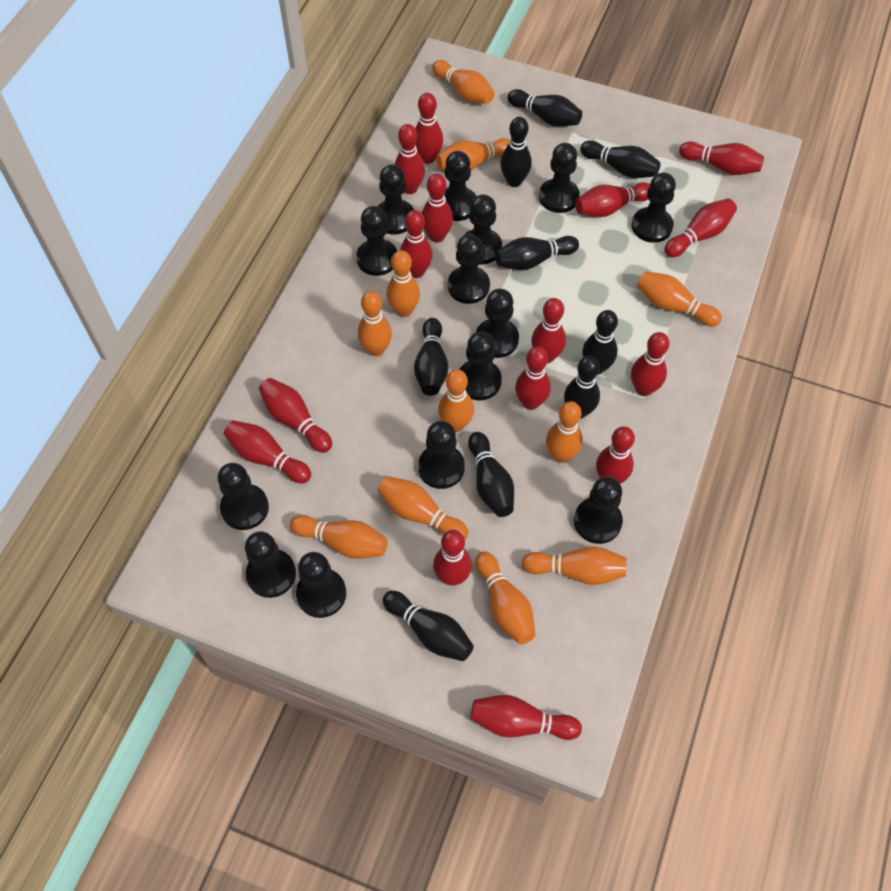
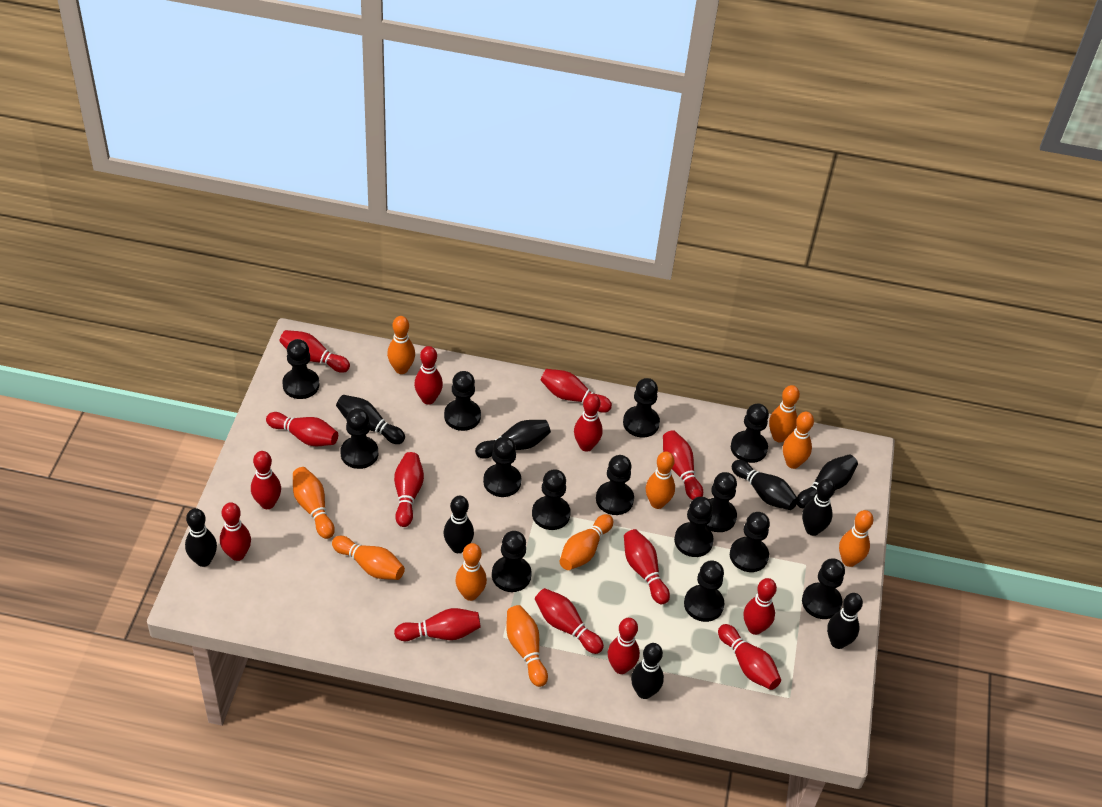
orange bowling pin: [290,515,388,559] [358,291,392,356] [377,476,468,539] [386,250,420,317] [432,60,495,104] [436,138,510,170] [438,369,474,432] [475,551,536,644] [522,546,626,585] [546,401,583,463] [637,271,722,327] = 11 -> [293,467,335,539] [332,536,405,580] [387,316,415,374] [455,543,487,601] [506,605,548,687] [560,514,613,570] [646,452,675,509] [769,385,800,442] [783,412,814,469] [839,510,873,567] = 10

